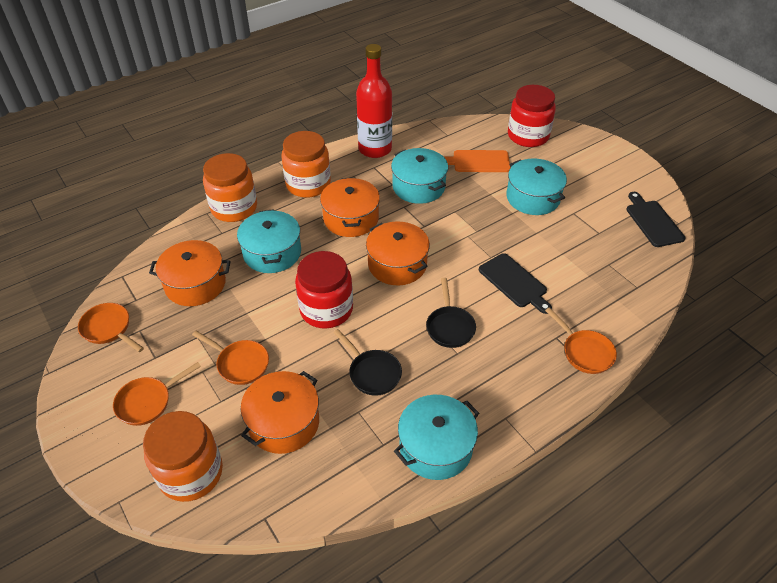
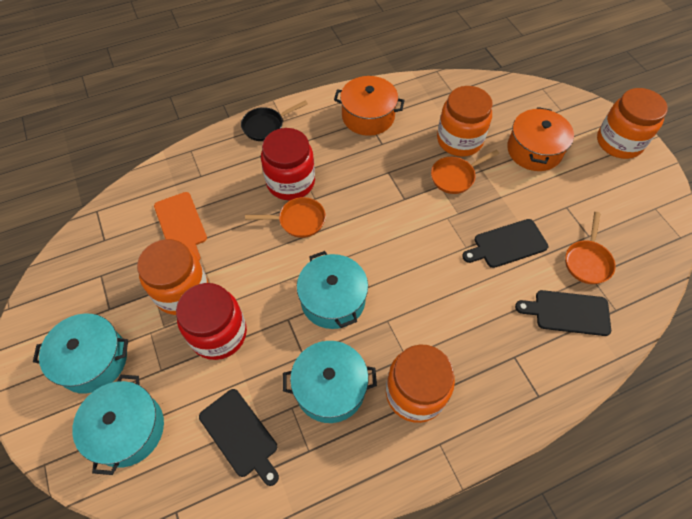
black cutting board: [479,253,552,314] [626,192,686,247] = 2 -> [199,389,279,486] [462,219,548,268] [515,290,611,336] = 3
black pan: [333,329,402,396] [426,278,476,348] = 2 -> [241,100,308,141] = 1
orange jar: [143,411,223,502] [203,153,257,222] [281,131,331,198] = 3 -> [137,239,208,315] [386,345,455,423] [437,86,493,157] [597,88,668,159] = 4
orange pan: [78,303,144,352] [113,362,201,426] [192,331,269,385] [545,307,617,374] = 4 -> [245,197,326,238] [431,150,499,194] [565,212,616,284] = 3
orange pot: [149,240,231,306] [241,371,319,454] [320,178,380,237] [366,222,430,285] = 4 -> [334,76,405,136] [507,107,574,171] = 2
red bottle: [356,44,392,158] = 1 -> none = 0

